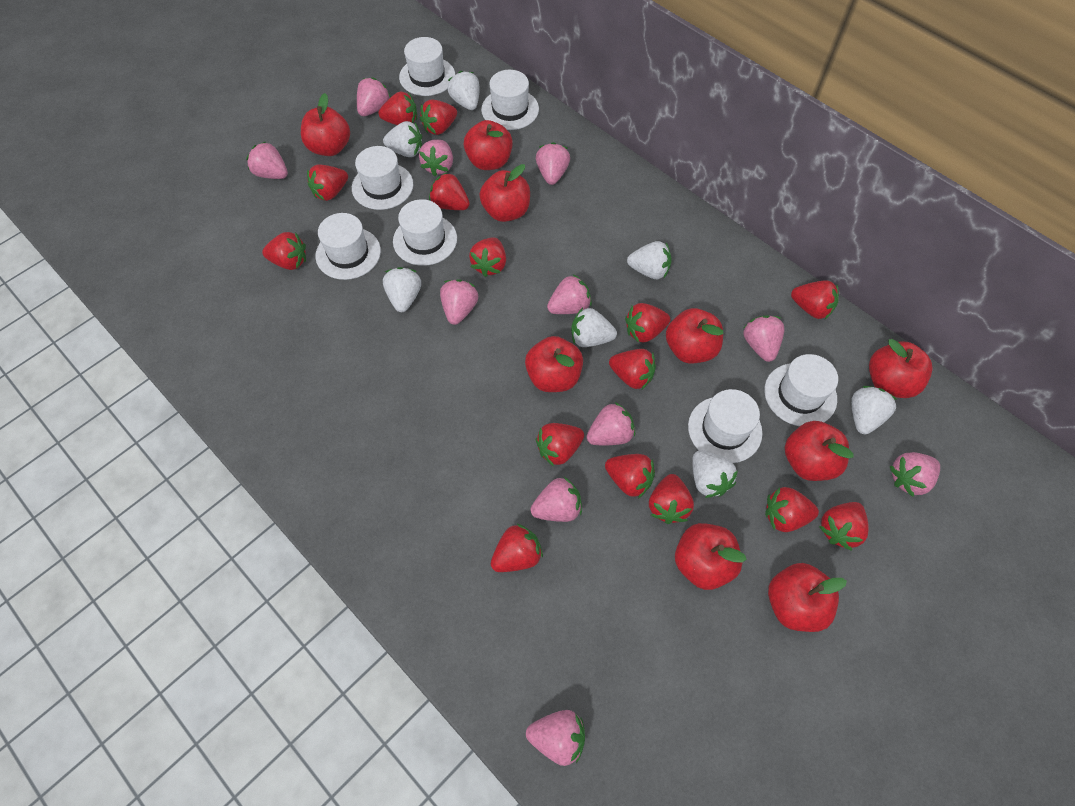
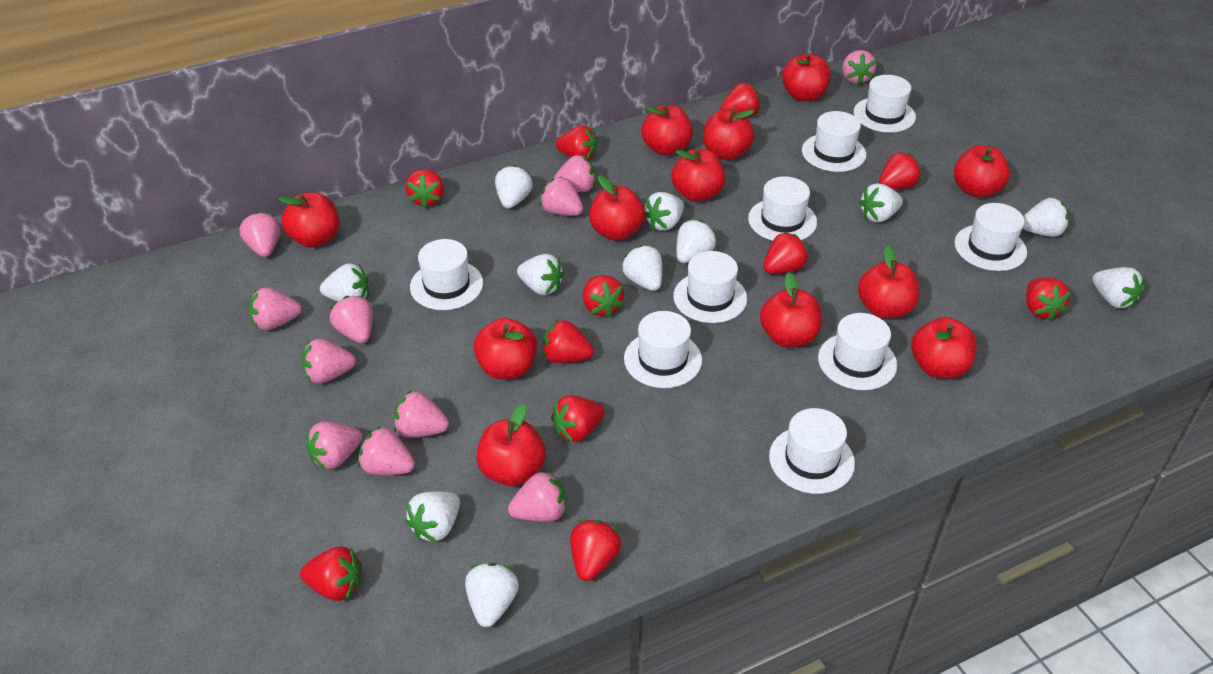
red apple: [301,93,350,156] [464,120,513,170] [479,164,530,222] [525,336,583,392] [666,308,723,363] [675,523,747,590] [768,563,847,632] [785,421,853,481] [869,339,933,398] = 9 -> [278,193,339,248] [473,318,537,379] [476,404,546,486] [589,175,645,241] [641,104,693,156] [671,149,725,202] [703,109,755,160] [760,272,822,348] [782,53,831,101] [858,245,919,319] [911,317,977,378] [954,145,1010,198] = 12
red strawberry: [262,232,306,270] [307,164,348,201] [379,92,417,125] [420,99,457,135] [429,172,470,210] [469,238,506,277] [491,524,543,572] [536,423,584,467] [605,454,655,498] [609,349,656,389] [625,303,670,343] [649,474,694,524] [765,487,819,532] [791,280,839,319] [819,502,869,551] = 15 -> [300,546,362,601] [405,169,444,208] [543,319,594,363] [551,395,605,442] [556,125,597,160] [570,520,621,581] [583,275,624,317] [720,83,761,117] [763,232,808,274] [879,151,921,189] [1026,278,1071,321] = 11
white hat: [315,213,381,280] [352,146,413,210] [393,199,457,266] [399,37,455,96] [481,70,539,130] [688,389,762,463] [764,354,838,426] = 7 -> [410,239,483,310] [624,311,702,388] [673,251,747,323] [748,176,817,241] [769,408,855,494] [802,111,866,172] [818,313,897,390] [854,75,916,133] [955,203,1027,271] = 9
white strawberry: [383,121,422,157] [383,267,421,312] [448,71,480,110] [571,308,617,347] [627,241,672,279] [692,450,738,498] [851,386,897,434] = 7 -> [320,263,369,302] [405,491,460,542] [465,563,519,627] [495,165,533,209] [517,254,564,295] [622,245,662,291] [645,192,684,231] [676,220,717,263] [859,183,903,222] [1022,198,1068,237] [1093,267,1144,308] = 11

